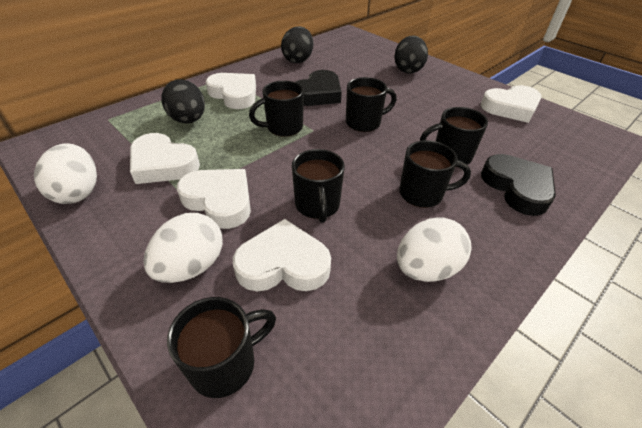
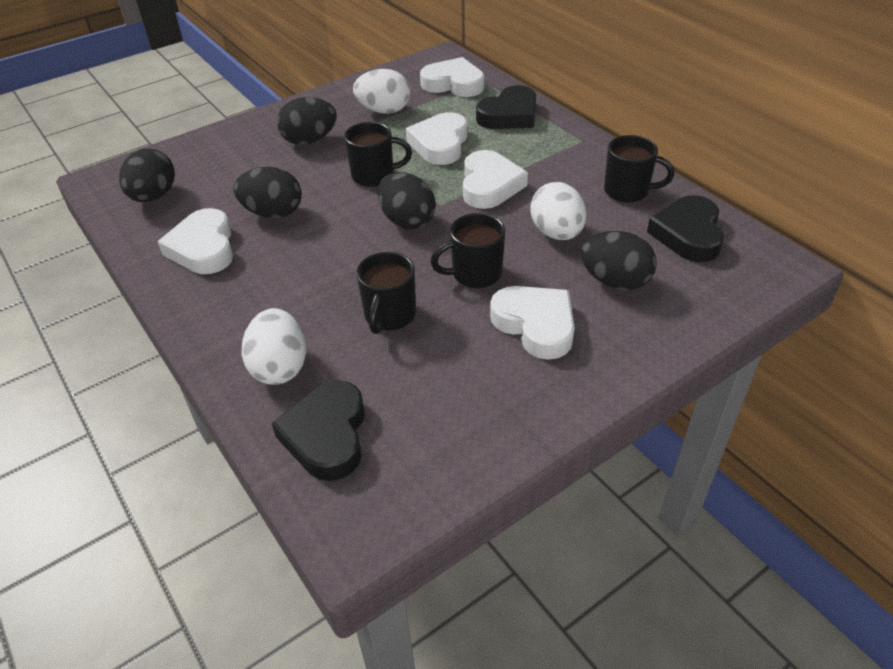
black egg: [161,79,205,124] [281,26,313,63] [394,36,428,74] = 3 -> [119,148,175,202] [233,167,302,219] [277,97,337,145] [378,172,436,230] [580,231,657,290] = 5
black heart: [295,70,342,106] [481,154,556,216] = 2 -> [272,380,365,481] [476,85,536,129] [647,195,724,262] = 3
black mug: [167,297,276,398] [249,81,304,137] [292,149,345,223] [346,77,397,132] [399,140,471,208] [420,107,488,165] = 6 -> [344,122,412,187] [356,252,416,334] [431,213,505,288] [604,135,674,203] = 4

